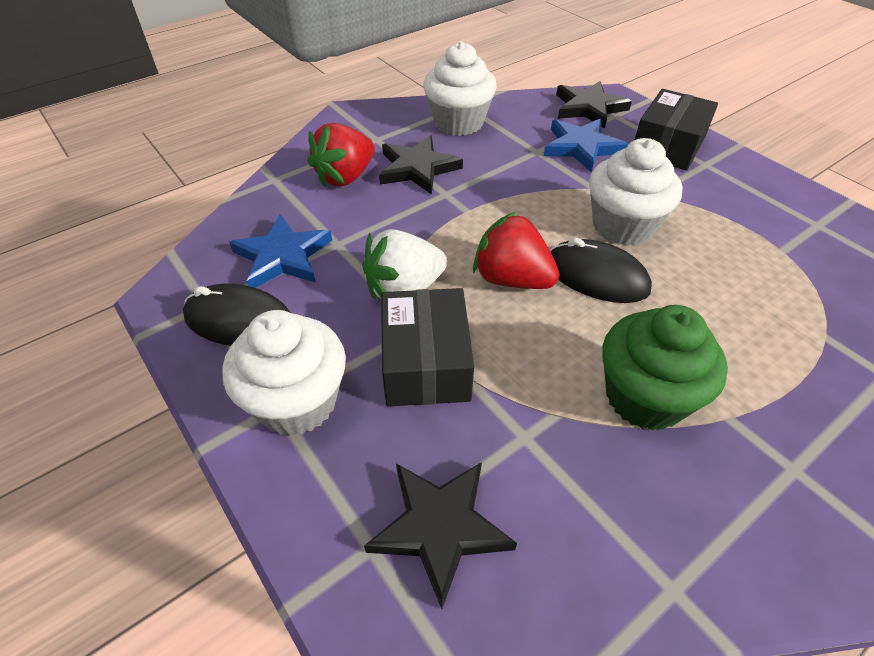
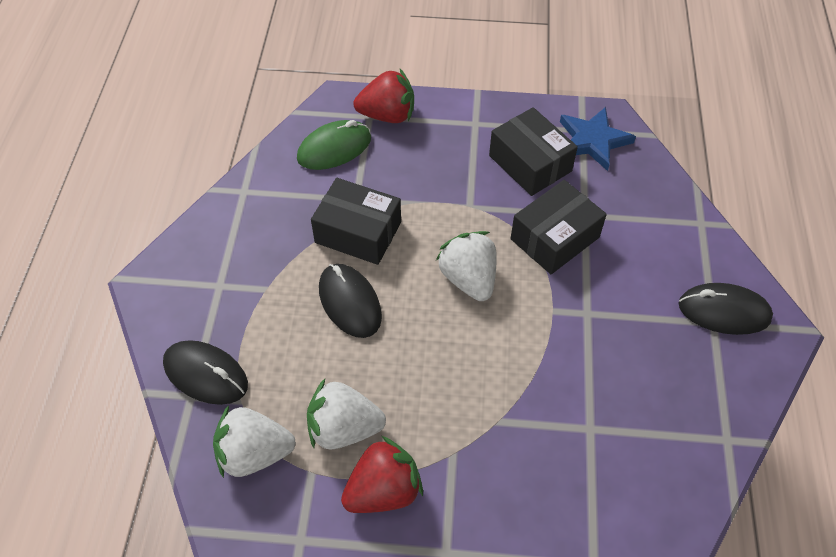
black box: [381,288,474,407] [635,89,718,171] = 2 -> [311,178,401,265] [489,107,578,196] [511,180,607,274] = 3
black mouse: [183,284,290,346] [550,238,652,303] = 2 -> [163,340,248,405] [319,264,382,338] [678,283,773,335] = 3
black star: [364,462,517,609] [379,135,463,195] [556,81,632,129] = 3 -> none = 0
blue star: [229,214,332,288] [544,119,629,172] = 2 -> [560,107,636,171] = 1
green cupcake: [602,305,728,431] = 1 -> none = 0
green mouse: none = 0 -> [297,120,371,170] = 1
white cupcake: [222,310,346,436] [423,41,497,136] [589,138,682,246] = 3 -> none = 0
white strawberry: [362,229,447,299] = 1 -> [213,405,296,478] [307,379,386,450] [436,231,497,301] = 3

